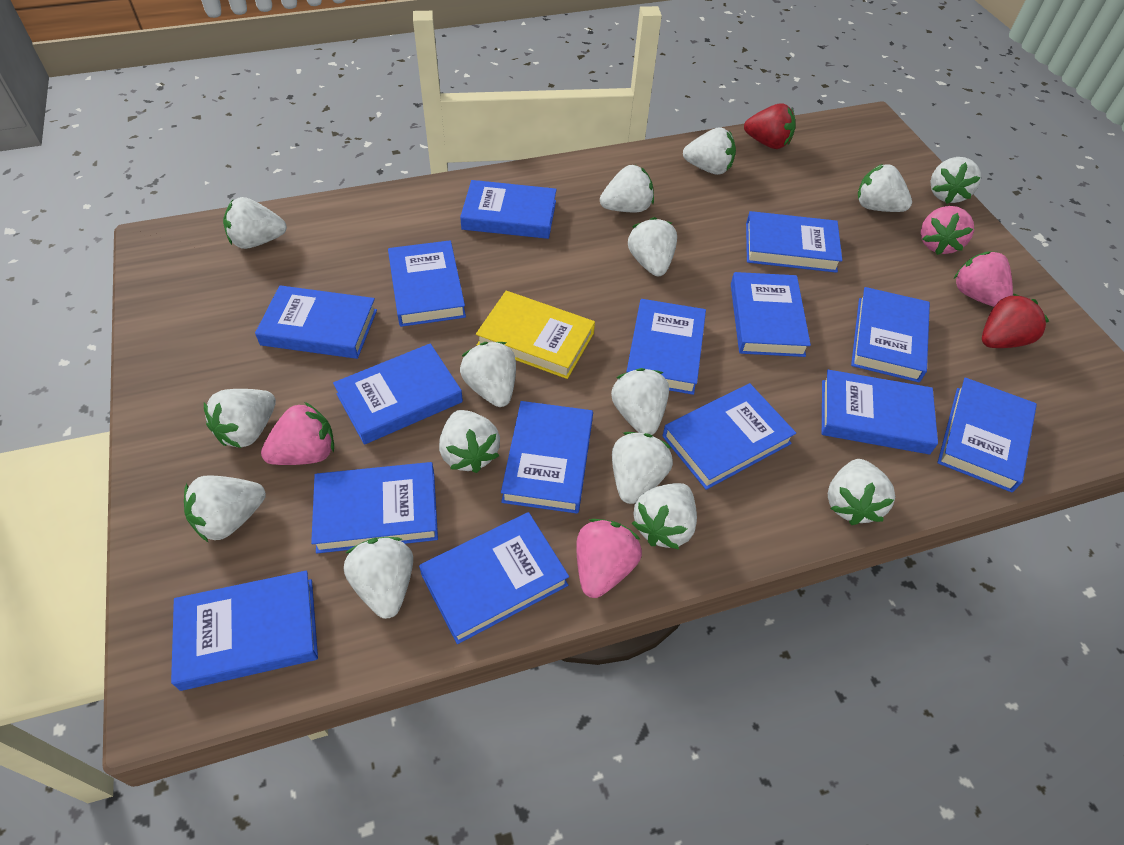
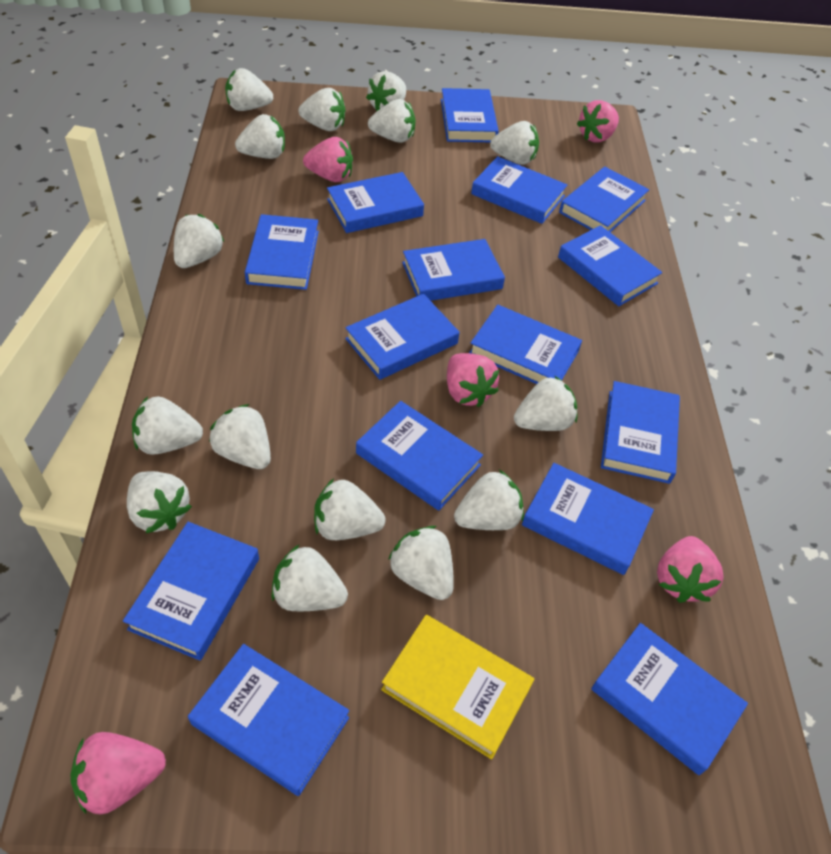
pink strawberry: [261,402,334,465] [576,519,642,598] [921,206,974,255] [954,251,1013,307] = 4 -> [70,732,166,815] [303,137,353,182] [447,353,499,407] [577,100,619,142] [657,536,723,603] = 5
red strawberry: [744,103,796,149] [982,293,1049,348] = 2 -> none = 0

